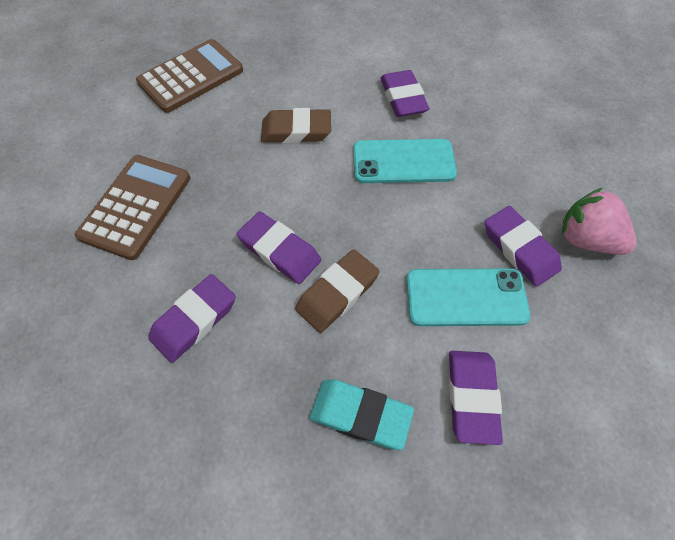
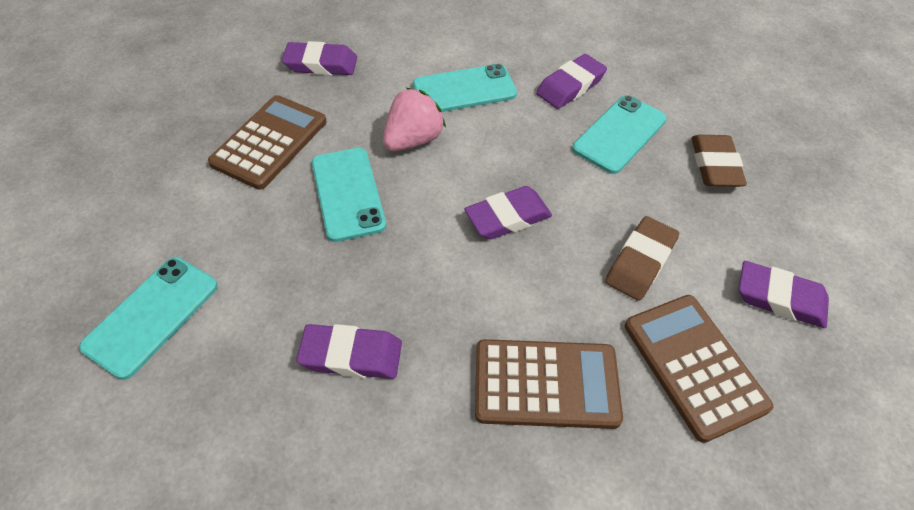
brown calculator: [75,155,190,260] [136,39,243,113] = 2 -> [208,95,326,190] [475,339,623,429] [625,295,773,443] = 3
turquoise eraser: [309,380,414,450] = 1 -> none = 0
turquoise phone: [353,139,457,183] [406,268,530,326] = 2 -> [79,257,218,380] [312,148,386,242] [413,64,517,112] [572,95,667,174] = 4

